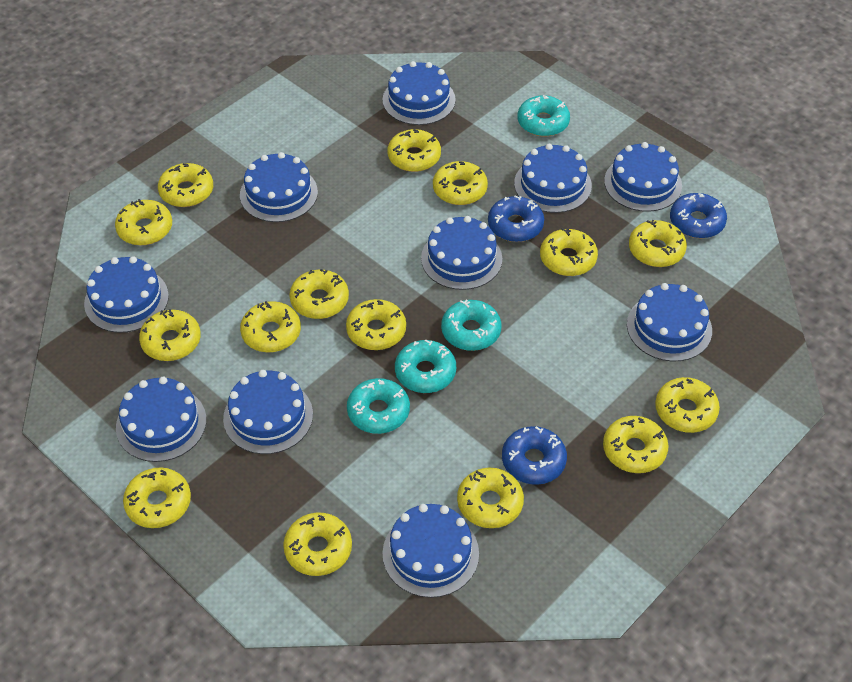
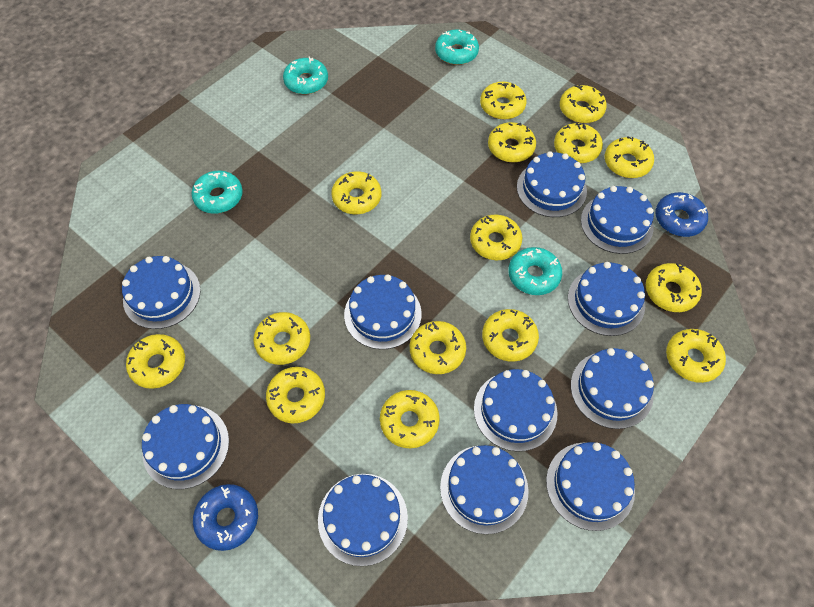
blue cake: [84,256,169,333] [116,376,206,462] [223,370,313,454] [240,152,318,222] [382,504,479,598] [383,61,456,125] [421,216,502,290] [514,144,592,213] [604,142,682,212] [627,283,712,362] = 10 -> [122,256,201,329] [142,404,229,489] [318,474,408,566] [344,274,422,349] [440,445,529,534] [474,369,558,452] [517,151,587,217] [546,442,635,531] [568,262,645,336] [571,348,654,429] [581,186,654,254] = 11
blue donut: [488,195,544,242] [502,426,567,485] [670,193,727,238] = 3 -> [193,484,258,551] [655,192,708,237] = 2

